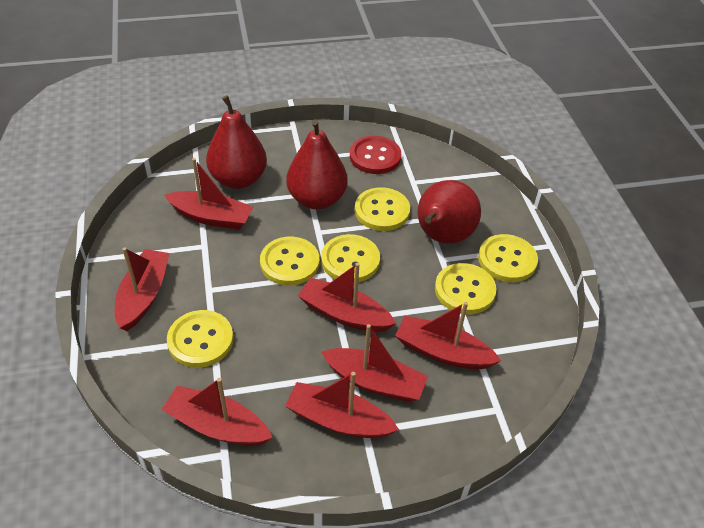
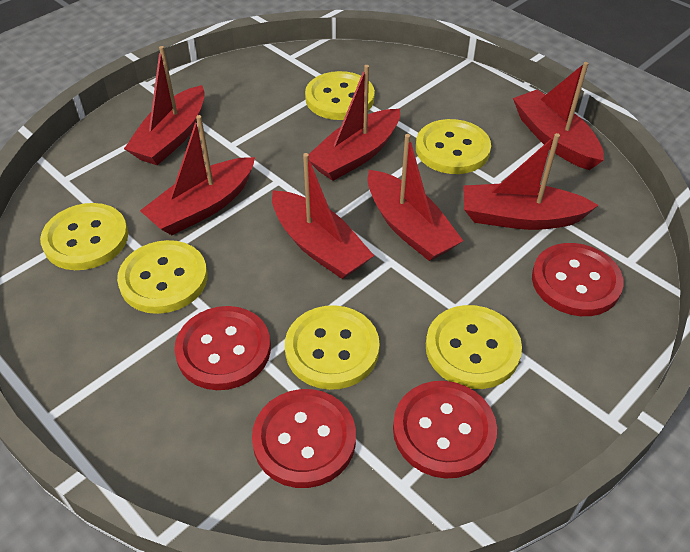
red button: [350,136,401,174] = 1 -> [174,306,271,390] [252,389,356,488] [393,381,497,478] [532,243,624,316] = 4
red pear: [206,95,267,189] [287,119,348,209] [418,180,481,244] = 3 -> none = 0

